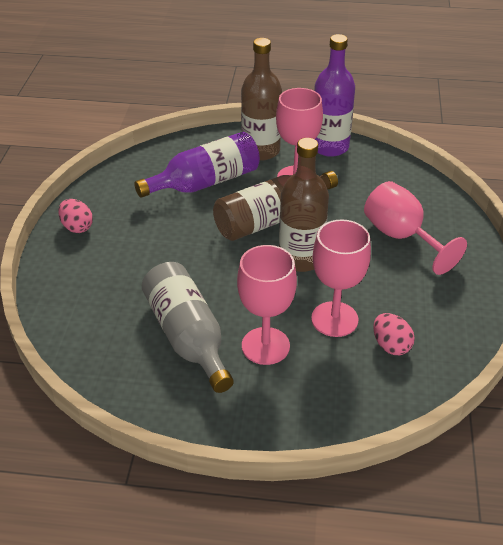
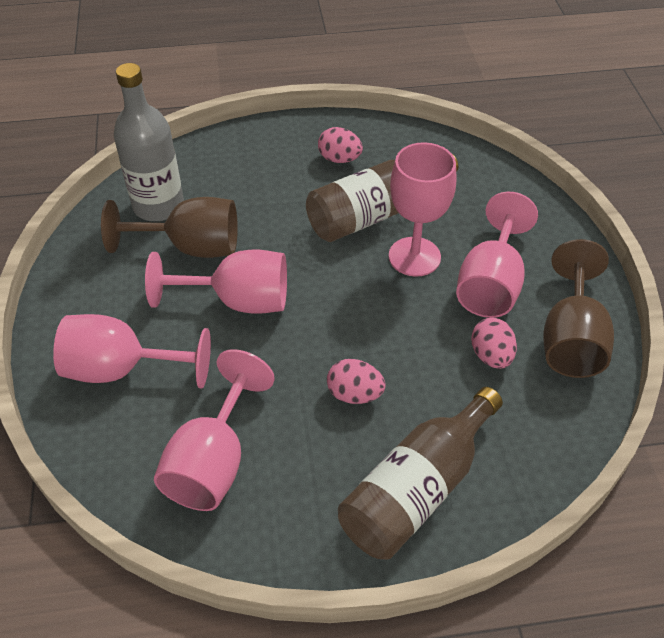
brown bottle: [213,171,338,241] [241,38,282,161] [279,138,329,272] = 3 -> [306,155,458,242] [338,387,503,559] = 2
brown goblet: none = 0 -> [101,197,238,258] [543,239,614,378] = 2
pink egg: [58,199,93,233] [373,313,415,355] = 2 -> [318,127,363,163] [327,359,386,404] [471,318,517,369] = 3
pink goblet: [237,245,297,365] [276,88,323,177] [311,219,371,337] [364,181,467,275] = 4 -> [53,314,211,388] [145,249,287,314] [154,349,275,511] [389,142,456,277] [456,192,538,318] = 5
purple bottle: [134,132,260,198] [314,34,355,157] = 2 -> none = 0

